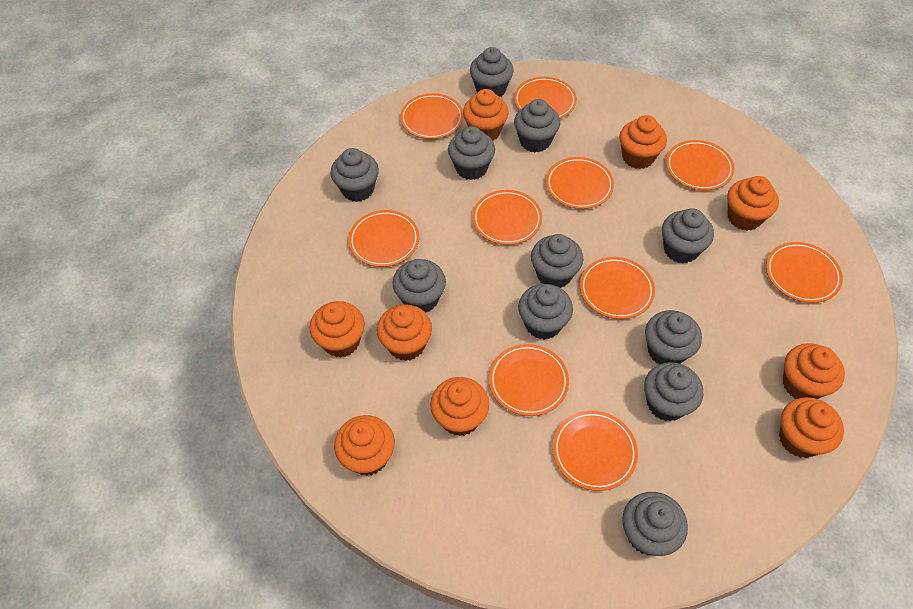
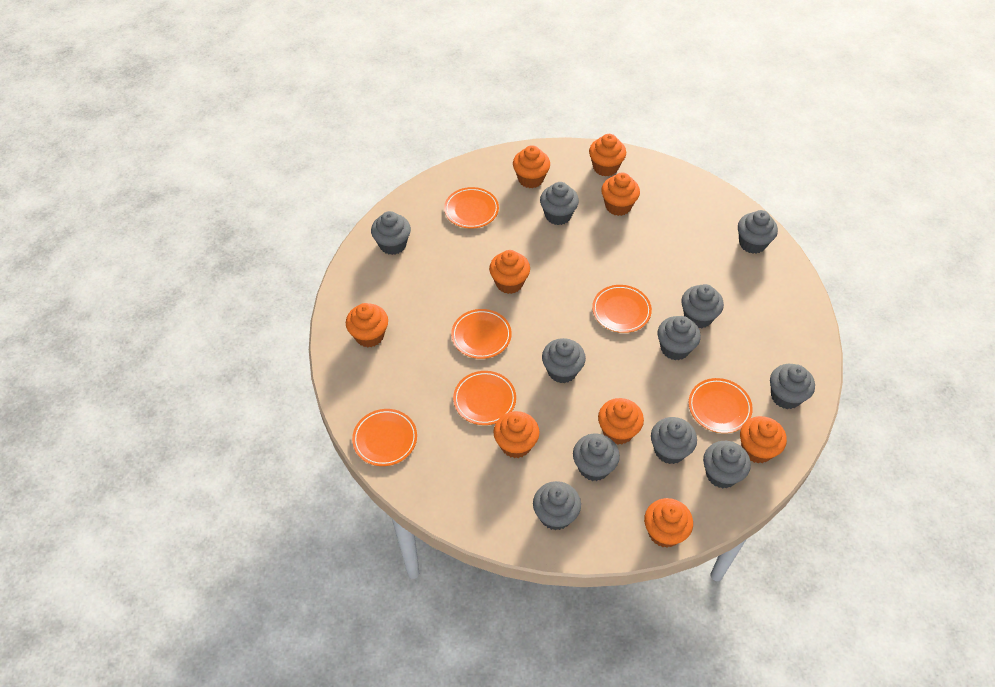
orange plate: [348,210,419,267] [400,93,463,139] [472,190,542,245] [489,344,569,416] [514,77,577,119] [546,157,614,209] [553,411,638,491] [580,257,655,319] [666,140,734,191] [766,242,843,303] = 10 -> [352,409,417,466] [444,187,499,229] [451,309,512,359] [453,371,516,425] [592,285,652,333] [689,378,753,433] = 6

